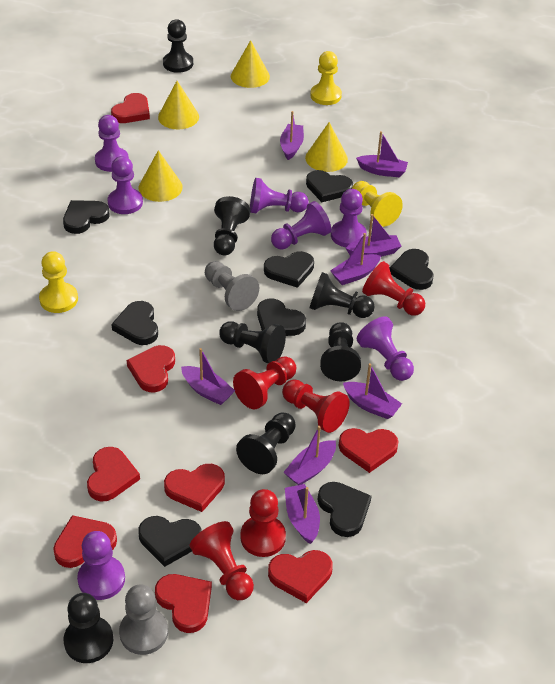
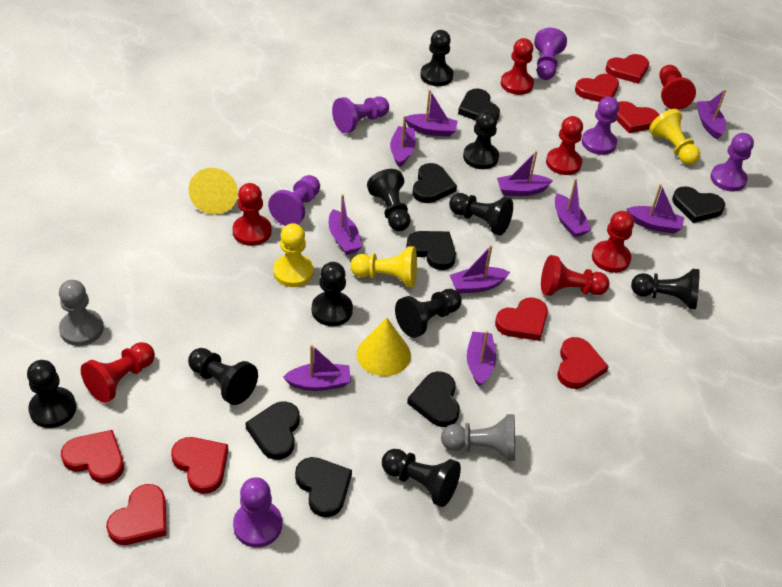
black heart: [63,200,110,234] [111,301,158,345] [138,516,202,567] [257,298,306,336] [264,251,314,288] [306,170,353,202] [318,482,371,537] [389,249,433,290] = 8 -> [245,401,300,460] [295,457,352,517] [406,231,456,270] [407,371,460,427] [413,163,457,203] [458,89,500,121] [672,186,725,223] = 7
black pawn: [63,593,113,663] [163,19,193,73] [214,196,250,256] [219,321,286,363] [236,413,296,474] [309,272,375,318] [320,322,361,381] = 7 -> [27,360,76,428] [188,348,258,405] [312,262,353,326] [367,169,411,231] [382,449,461,507] [395,289,462,338] [420,30,454,86] [449,193,513,235] [463,110,499,169] [631,269,700,309] = 10
purple boat: [181,348,235,405] [280,111,304,160] [284,426,336,485] [285,484,320,544] [330,233,381,285] [343,363,402,419] [346,214,401,257] [356,131,408,177] = 8 -> [283,345,351,391] [329,194,362,255] [390,116,416,167] [406,90,458,137] [450,245,510,293] [467,331,496,387] [497,151,553,196] [555,178,591,237] [626,184,684,234] [697,89,726,139] = 10
purple pawn: [77,531,125,600] [95,115,129,172] [108,156,143,214] [250,178,309,213] [271,201,331,250] [331,189,367,247] [357,316,414,381] = 7 -> [233,477,282,547] [268,175,320,226] [332,96,389,133] [534,28,567,80] [582,97,619,155] [710,133,754,191] = 6
red pawn: [189,521,254,600] [233,356,296,409] [240,489,286,557] [282,379,350,433] [362,261,425,316] = 5 -> [81,342,155,403] [232,183,272,246] [501,38,534,95] [541,255,610,296] [546,116,583,175] [592,211,634,273] [659,65,696,110] = 7
yellow cone: [139,150,183,202] [158,81,199,129] [231,40,270,88] [305,122,348,172] = 4 -> [189,168,238,215] [357,318,411,376] = 2

